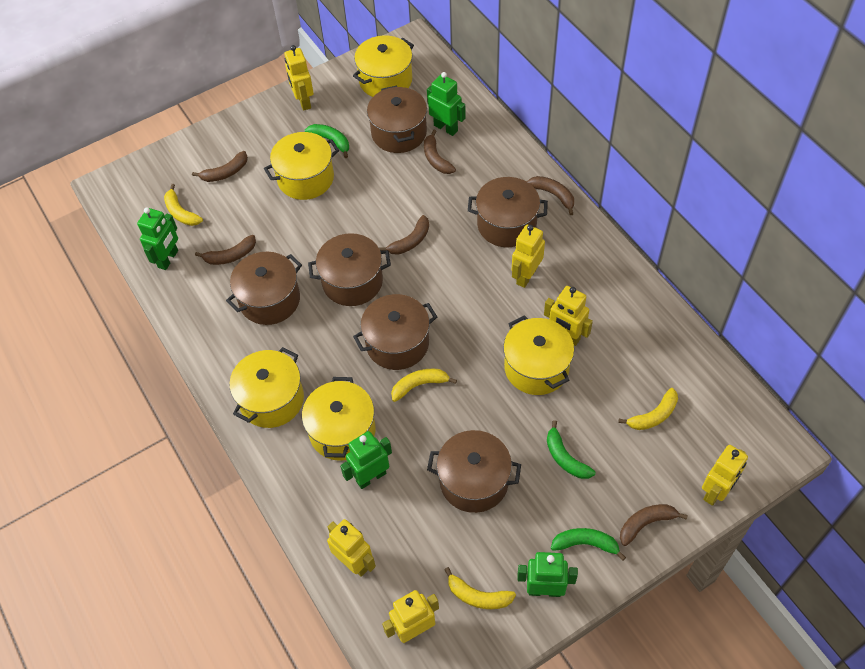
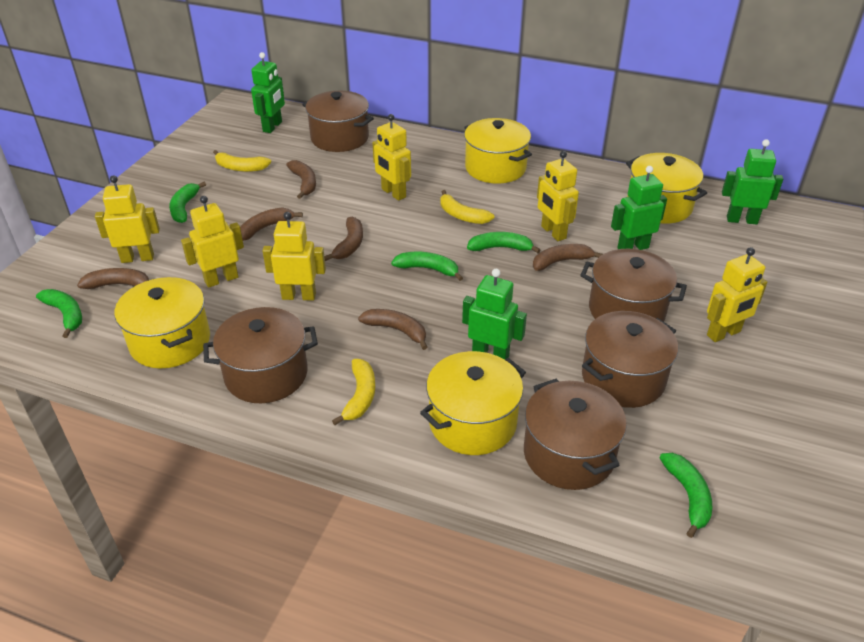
brown pot: [226,252,302,325] [308,233,391,306] [353,294,437,370] [367,86,427,153] [427,430,521,513] [468,177,548,247] = 6 -> [203,307,318,403] [302,91,374,152] [524,379,627,490] [580,249,687,322] [582,311,678,408] = 5
green banana: [305,124,349,158] [547,420,596,479] [551,528,626,561] = 3 -> [36,289,82,338] [169,182,206,223] [391,252,463,281] [467,232,540,253] [659,453,713,538] = 5
yellow banana: [164,184,203,226] [391,369,457,402] [444,567,516,609] [618,388,678,430] = 4 -> [213,150,271,172] [332,359,375,425] [440,190,494,224] = 3
yellow pot: [229,347,304,428] [264,132,339,200] [302,377,376,461] [353,35,414,97] [503,315,574,395] = 5 -> [115,277,210,369] [420,351,526,455] [464,118,532,184] [626,153,707,223] = 4

